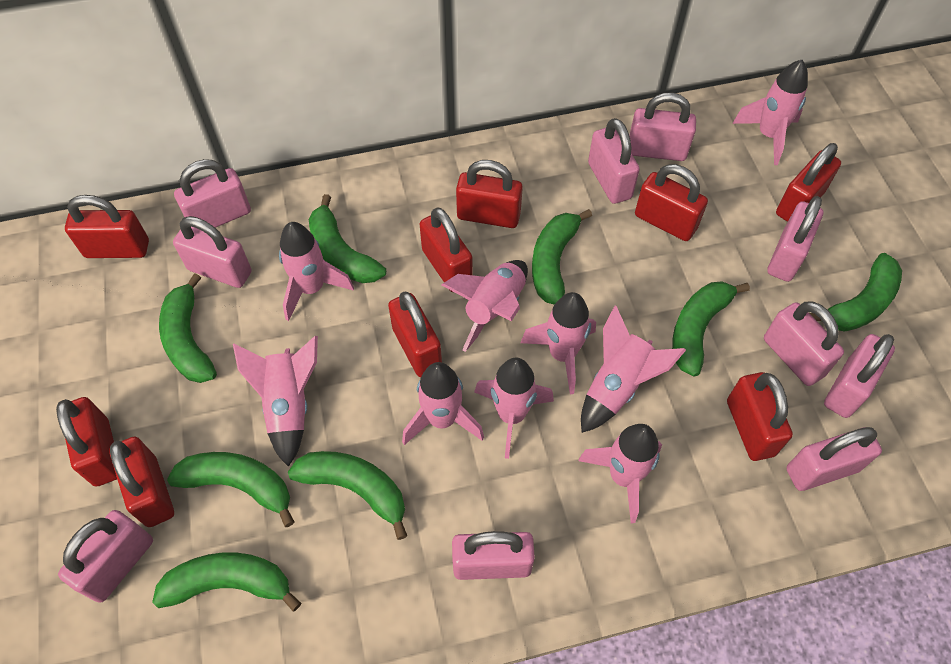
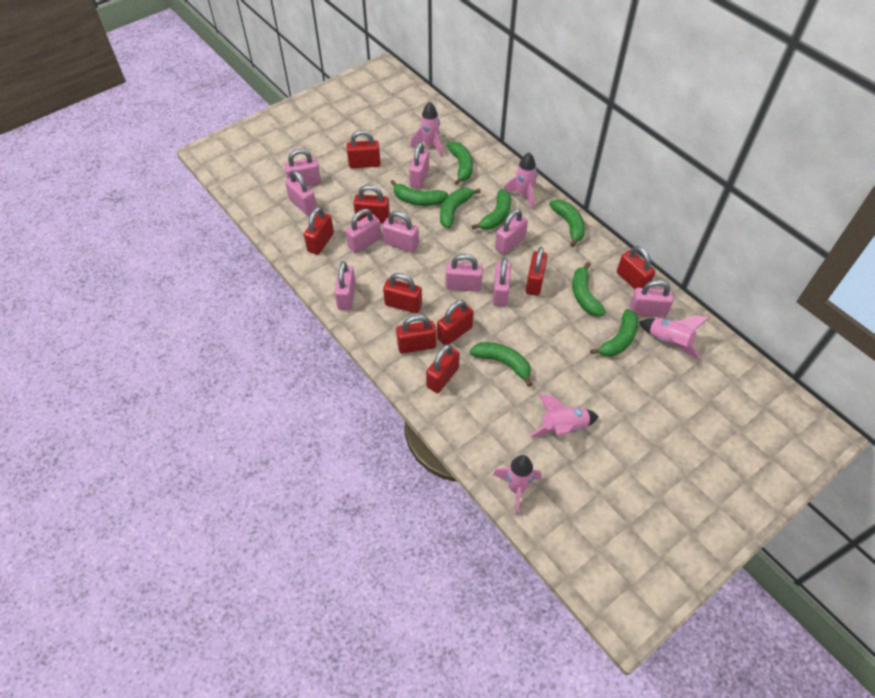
pink rocket: [233,336,318,467] [279,222,354,321] [402,362,484,445] [442,260,528,352] [474,357,554,459] [521,292,596,395] [578,424,662,523] [581,306,686,433] [732,60,808,165] = 9 -> [410,102,443,157] [493,455,541,515] [504,152,537,210] [530,395,599,437] [639,315,709,359] = 5

